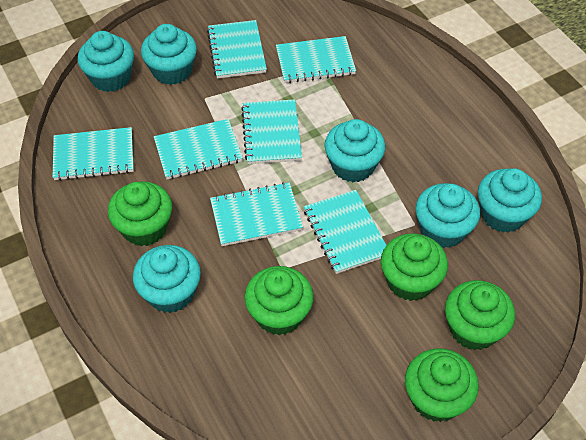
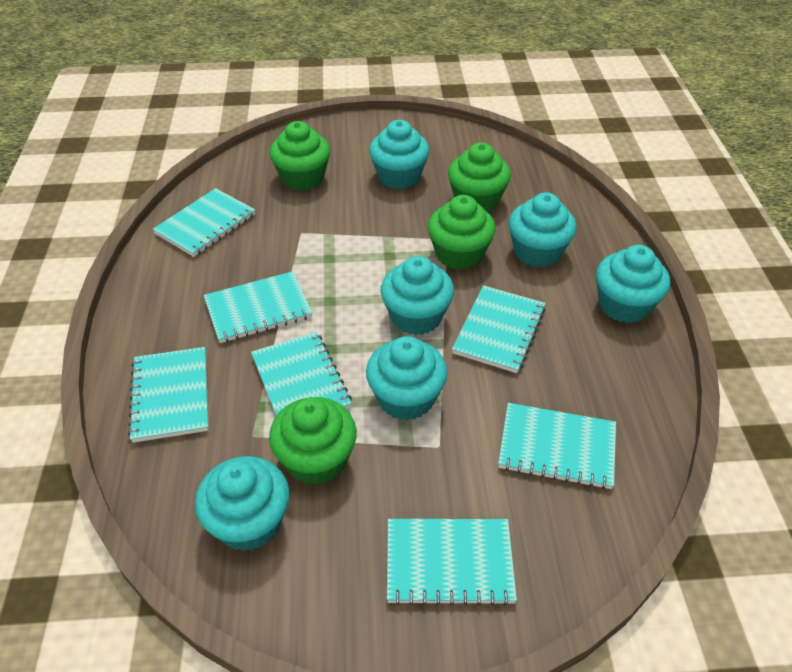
green cupcake: [108,181,172,246] [245,266,314,335] [381,233,448,301] [405,348,479,422] [445,280,515,350] = 5 -> [269,397,357,485] [270,121,330,191] [428,195,495,270] [448,143,511,212] = 4

